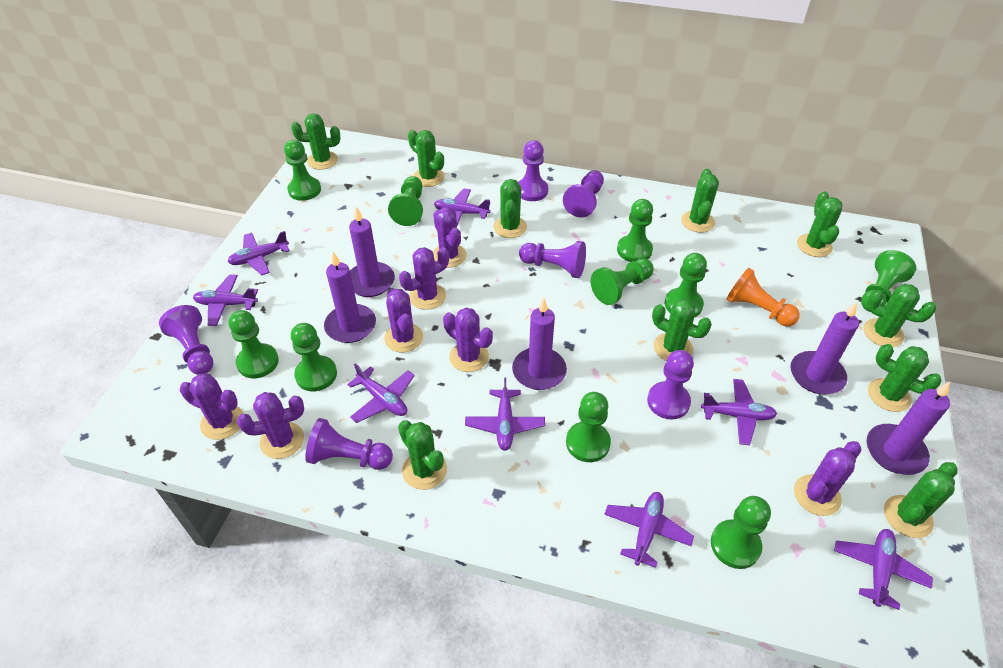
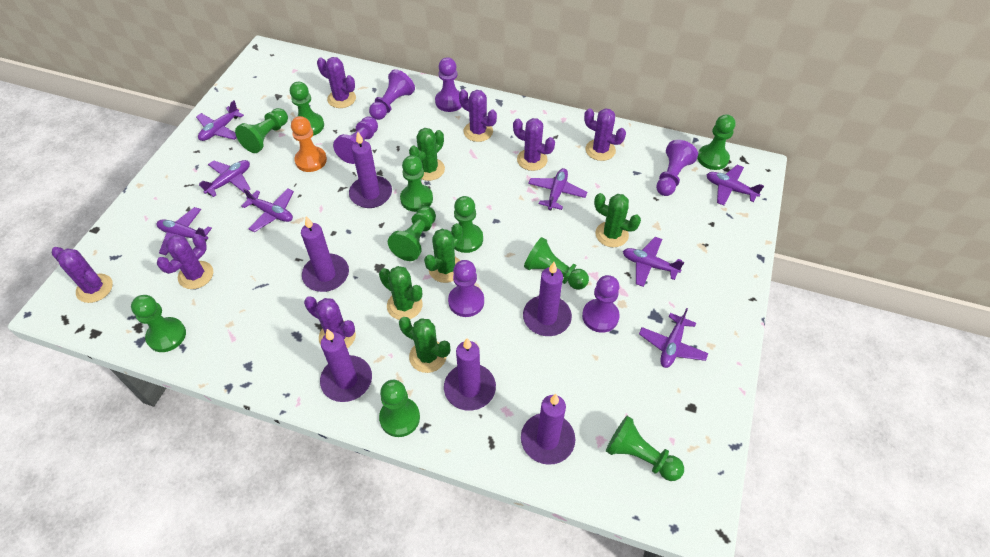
green cactus: [291,114,340,170] [398,420,447,490] [408,130,444,187] [493,179,527,238] [652,299,712,361] [681,169,719,233] [797,192,843,257] [864,284,936,347] [868,344,942,412] [884,462,958,538] = 10 -> [379,266,423,320] [399,317,450,373] [409,128,445,181] [424,223,463,283] [594,193,641,247] = 5
purple candle: [324,252,376,343] [349,207,395,297] [512,298,567,390] [791,302,859,394] [866,382,950,475] = 5 -> [301,216,349,292] [320,329,372,402] [349,132,392,208] [444,338,496,411] [521,394,575,465] [523,262,572,336] = 6

